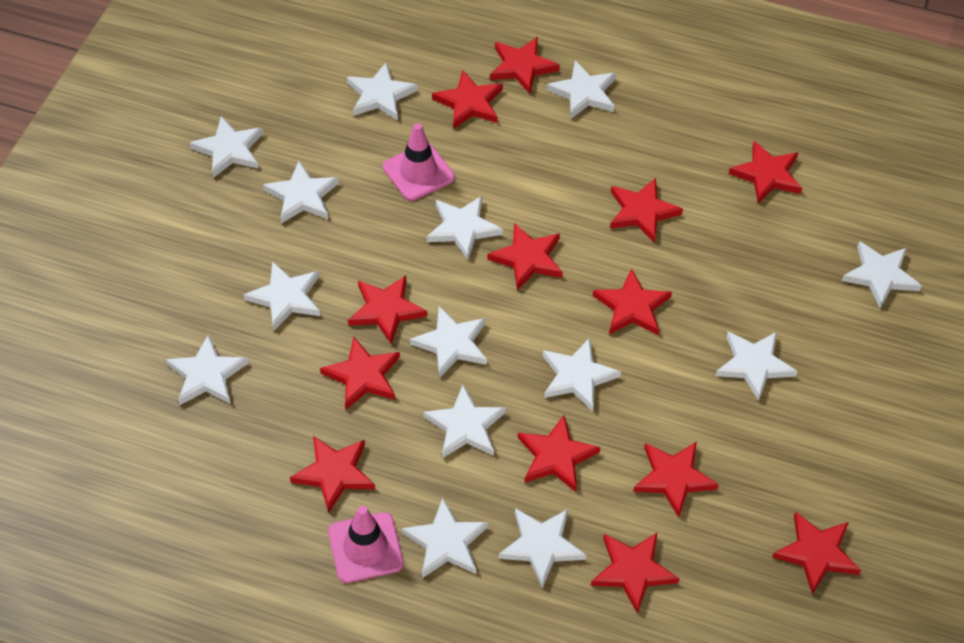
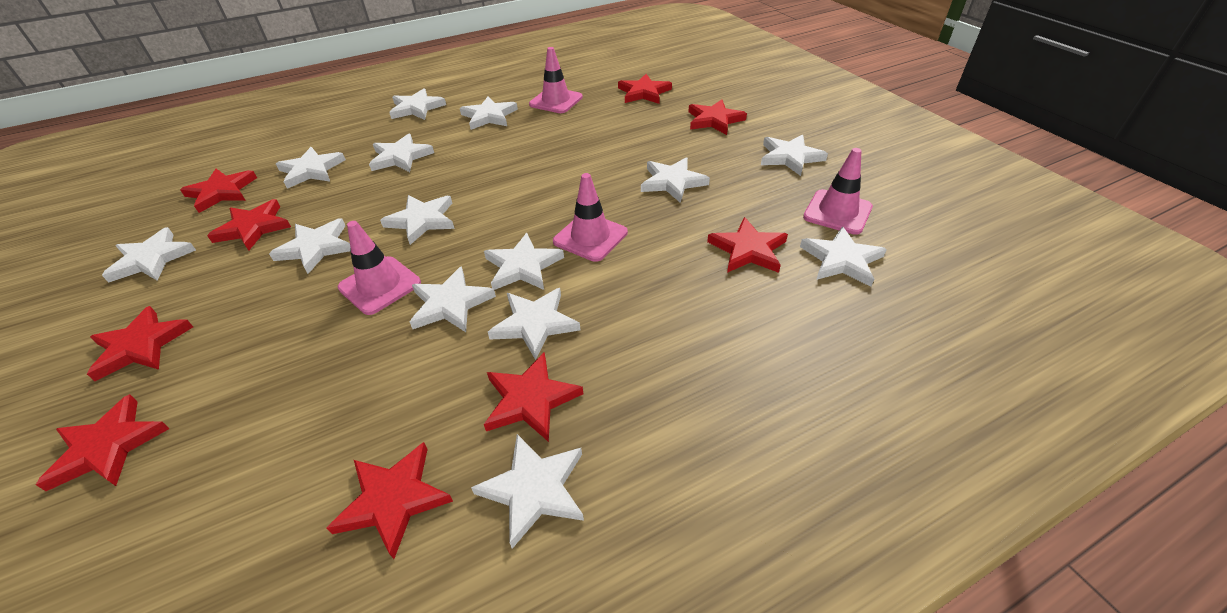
pink traffic cone: [328,506,404,583] [383,123,455,201] = 2 -> [337,221,421,315] [529,47,583,113] [553,173,628,262] [803,148,873,235] = 4
red star: [290,436,375,512] [320,337,400,410] [348,275,427,344] [432,70,503,129] [487,223,563,290] [490,37,560,94] [518,415,601,492] [591,532,680,614] [593,268,672,335] [610,178,683,242] [633,442,719,518] [728,141,802,203] [772,512,861,594] = 13 -> [36,394,170,491] [87,306,193,381] [180,169,257,213] [207,199,291,251] [327,442,453,559] [484,352,583,442] [618,74,672,104] [688,99,747,135] [707,217,788,273] = 9

